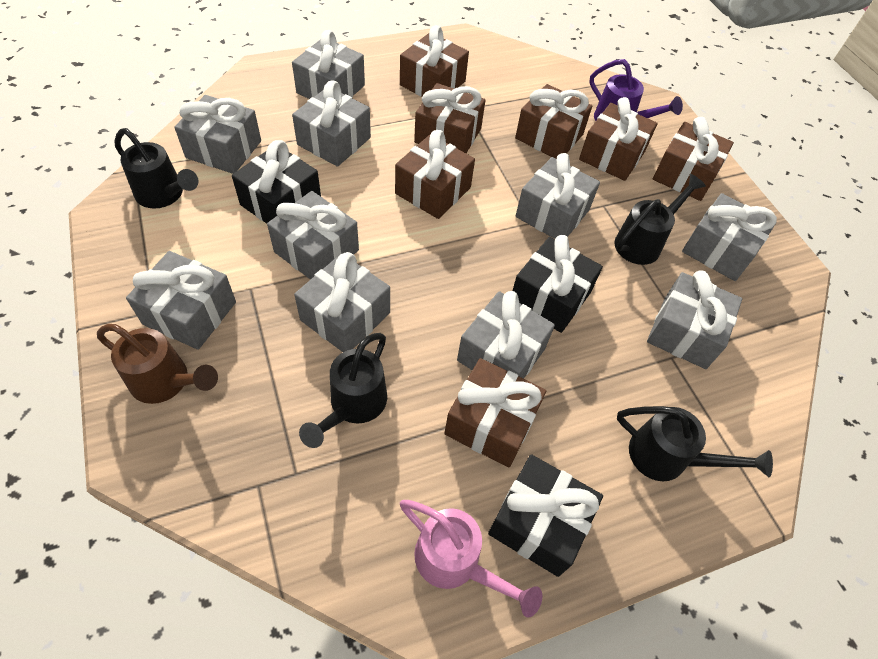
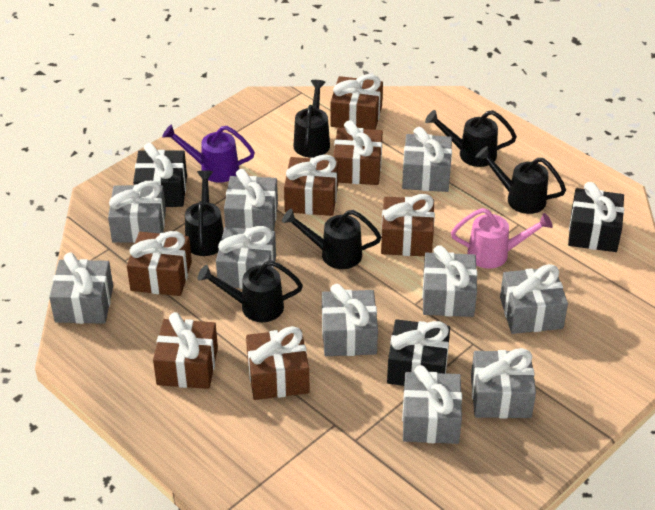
black watering can: [114,128,199,208] [299,333,387,448] [614,174,706,265] [617,406,773,481] = 4 -> [185,170,224,256] [198,261,303,322] [282,209,381,269] [293,80,330,158] [425,110,517,167] [476,146,566,214] = 6
brown watering can: [97,324,218,404] = 1 -> none = 0

